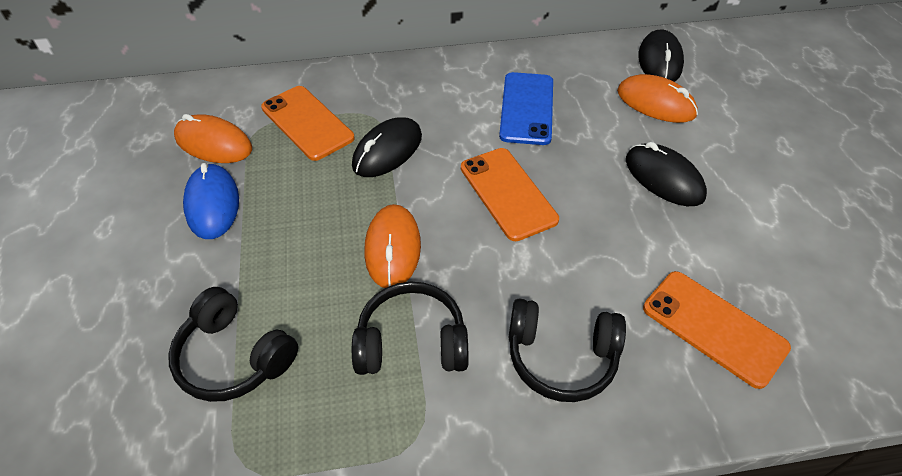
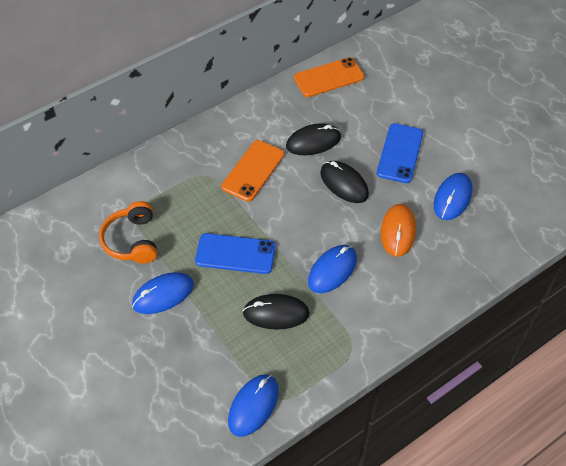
black headphones: [168,287,298,402] [352,282,469,375] [508,298,626,402] = 3 -> none = 0
blue mouse: [183,163,239,239] = 1 -> [132,272,194,314] [228,374,279,437] [308,245,357,293] [434,173,473,220] = 4
blue phone: [499,72,553,145] = 1 -> [195,233,276,274] [377,123,423,183] = 2
orange headphones: none = 0 -> [99,201,157,264] = 1
orange mouse: [174,114,252,163] [365,204,421,288] [617,74,698,123] = 3 -> [381,204,416,257] = 1
orange phone: [261,86,355,161] [461,148,559,241] [643,271,791,389] = 3 -> [221,140,284,202] [294,57,364,97] = 2

